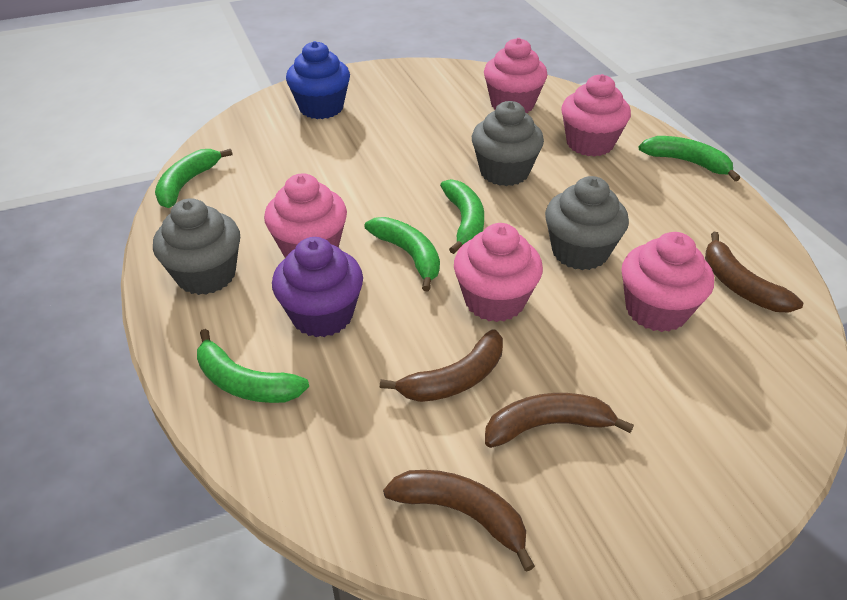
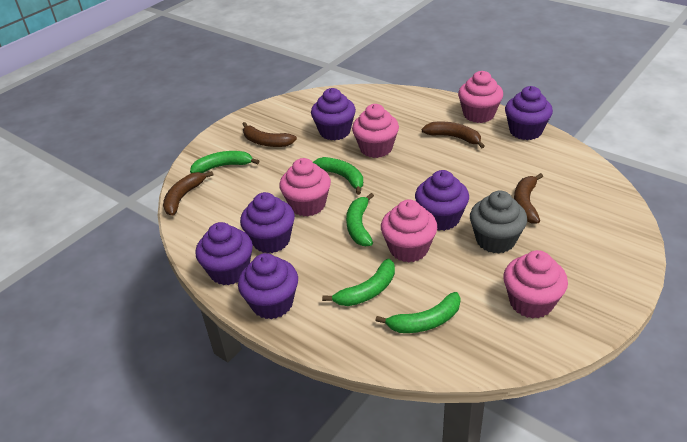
blue cupcake: [286,41,350,119] = 1 -> none = 0
grey cupcake: [153,198,240,295] [472,101,544,186] [545,176,629,270] = 3 -> [470,190,527,254] = 1
purple cupcake: [272,237,363,337] = 1 -> [195,222,253,285] [238,253,298,319] [240,192,295,253] [311,88,356,140] [415,170,469,231] [505,86,553,140] = 6

